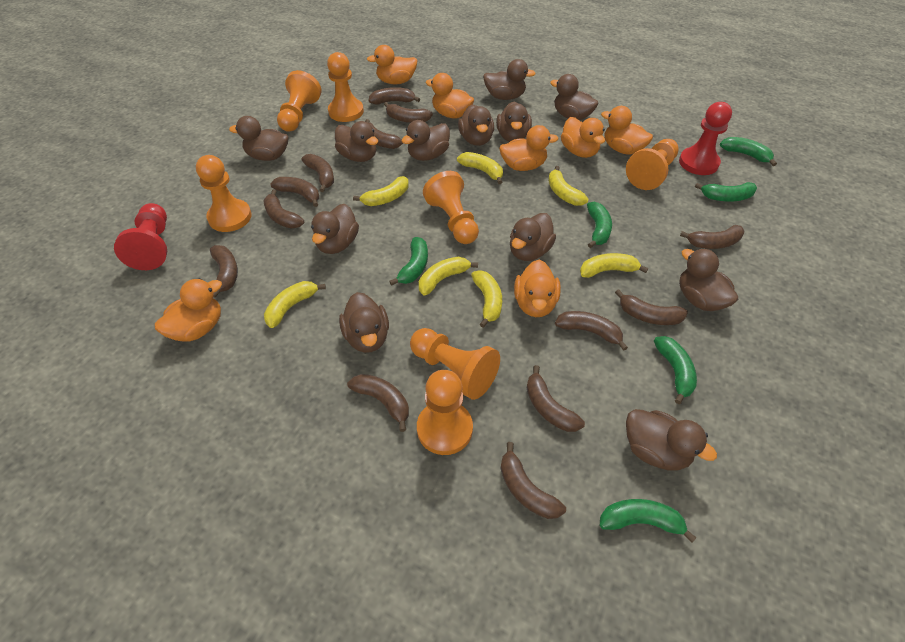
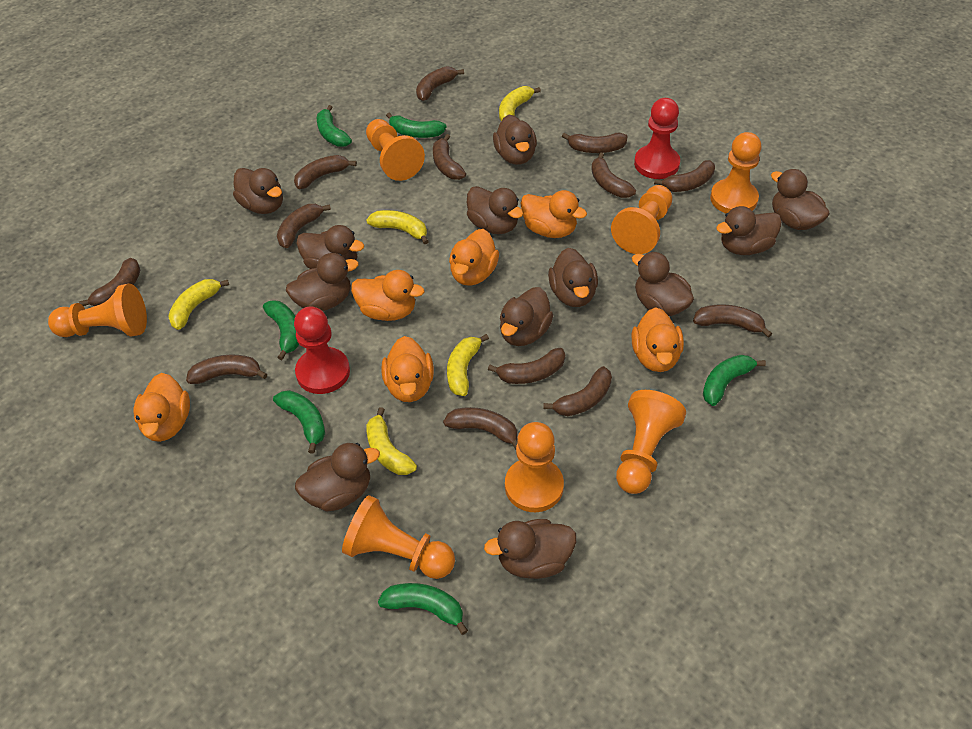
orange duck: [155,278,222,342] [367,45,417,84] [426,73,474,119] [499,125,558,171] [514,260,561,317] [561,117,605,158] [601,106,653,155] = 7 -> [133,373,190,442] [351,270,424,321] [381,336,434,402] [449,229,499,286] [520,190,587,238] [631,308,684,372] = 6
yellow banana: [264,281,326,328] [353,176,409,206] [419,257,478,295] [457,152,503,184] [471,270,502,328] [548,166,588,206] [580,253,648,278] = 7 -> [168,279,229,330] [366,210,429,244] [366,407,417,475] [447,334,489,396] [499,86,541,121] = 5

